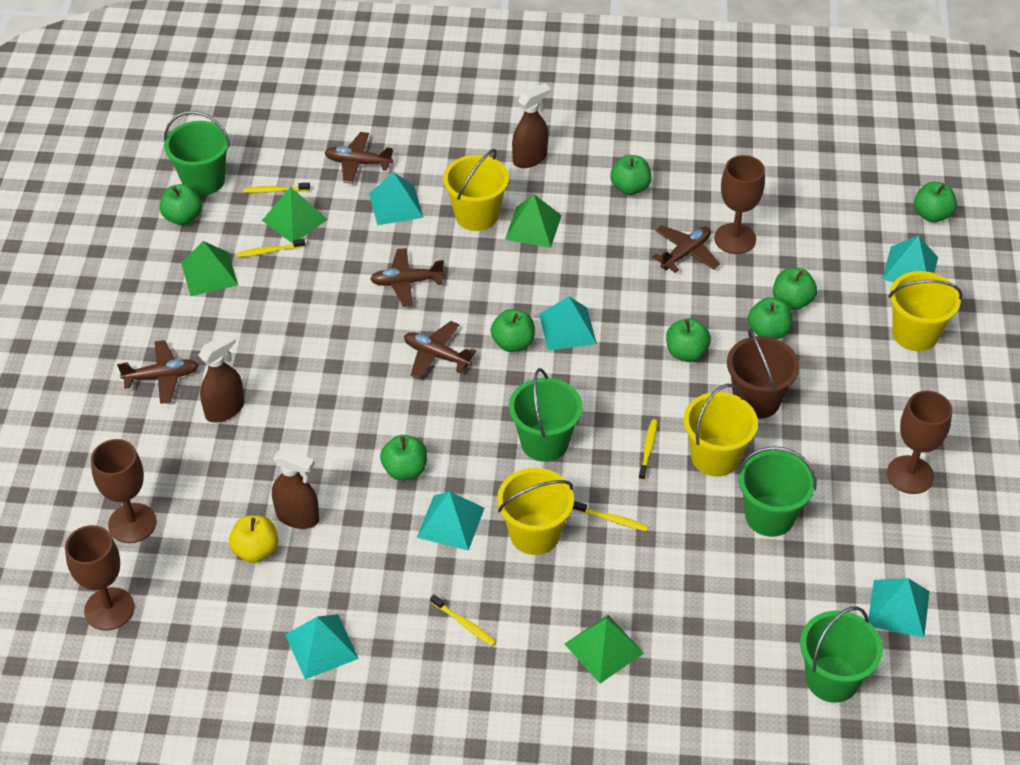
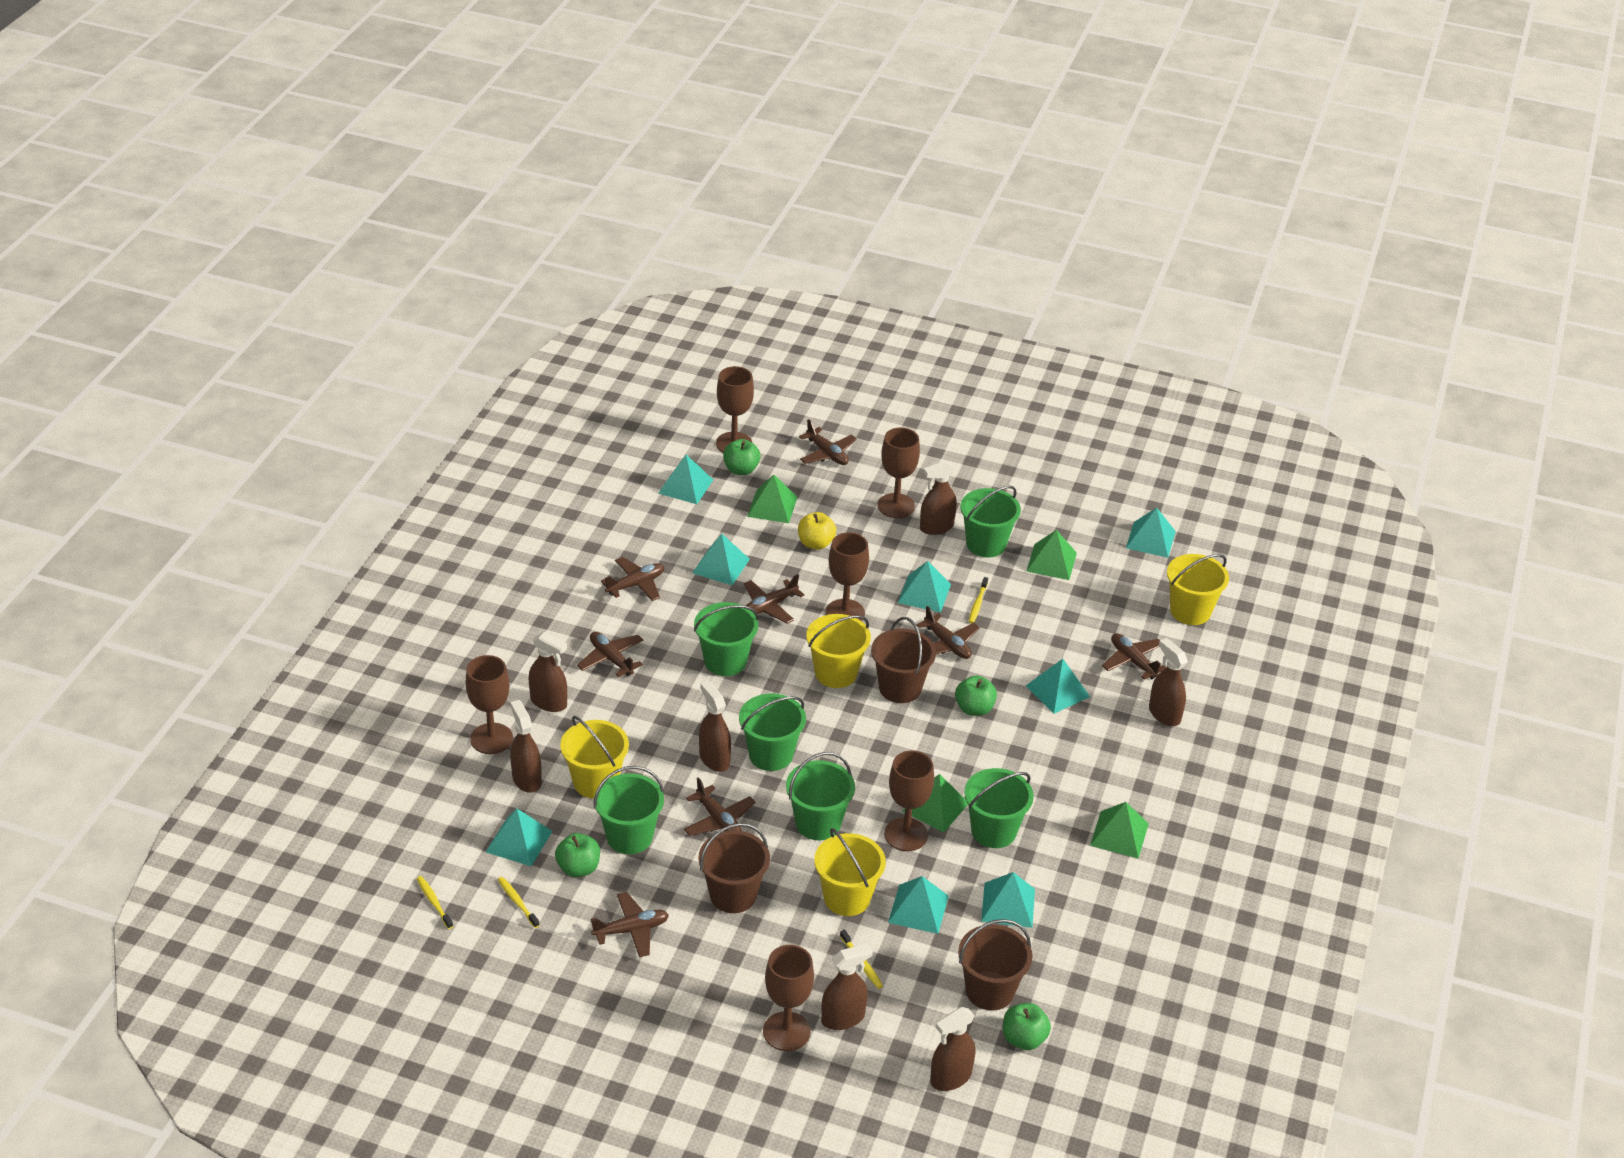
brown bucket: [727,329,800,419] = 1 -> [698,823,770,913] [871,617,936,703] [958,919,1033,1011] = 3
brown goblet: [65,525,134,631] [91,439,157,543] [714,155,765,254] [887,391,952,494] = 4 -> [466,655,513,754] [716,366,754,453] [763,945,814,1051] [825,532,869,621] [877,428,920,518] [884,750,934,851] = 6
brown plane: [117,340,199,404] [325,132,393,184] [370,248,445,307] [404,321,476,379] [652,225,720,273] = 5 -> [577,632,643,677] [591,892,669,957] [601,557,664,601] [684,777,756,836] [744,574,804,624] [799,419,857,465] [916,606,980,659] [1102,633,1167,680] = 8
brown spray bottle: [198,332,244,423] [272,448,319,529] [512,83,550,168] = 3 -> [510,700,542,793] [529,632,567,712] [699,681,731,772] [821,943,873,1030] [920,460,957,535] [930,1007,975,1091] [1149,638,1188,726] = 7
green apple: [159,184,202,225] [380,435,427,480] [491,309,535,352] [610,155,652,195] [666,318,711,362] [748,297,792,339] [773,268,817,310] [914,182,957,222] = 8 -> [555,833,600,877] [723,439,761,475] [955,675,997,716] [1003,1003,1051,1050] = 4
green bucket: [164,111,230,196] [509,368,583,462] [738,446,817,537] [800,606,883,703] = 4 -> [594,766,664,854] [694,602,759,676] [739,693,806,771] [786,752,855,840] [961,486,1021,557] [964,768,1034,848] = 6
turquoise pyramid: [285,614,359,680] [369,172,423,225] [417,491,485,551] [539,296,597,351] [868,578,930,638] [882,235,938,282] = 6 -> [486,808,552,866] [658,455,713,504] [692,533,750,585] [888,876,949,934] [898,561,951,613] [981,872,1035,928] [1026,659,1090,714] [1126,508,1176,558] = 8
yellow toothbrush: [237,239,305,257] [243,183,310,193] [430,595,496,646] [573,501,649,531] [639,419,657,480] = 5 -> [417,876,453,929] [498,877,540,928] [840,929,883,989] [969,577,988,623] = 4

